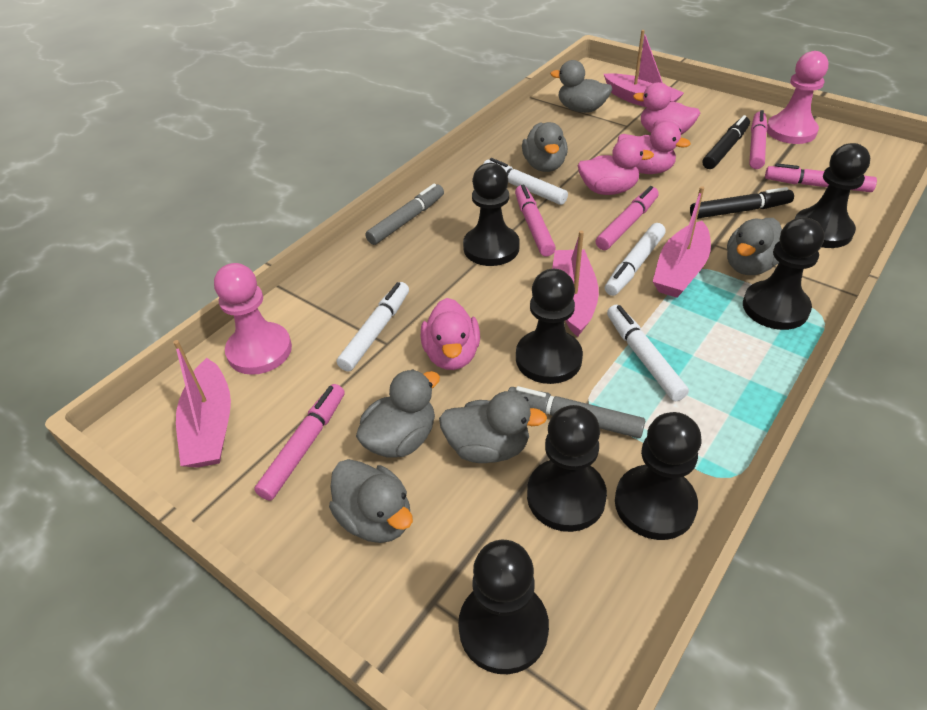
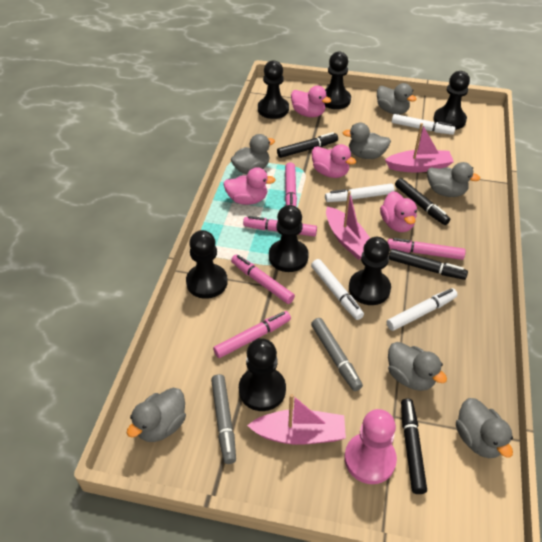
black marker: [690,187,794,219] [703,115,750,169] = 2 -> [277,132,338,158] [389,249,468,280] [395,178,450,225] [401,398,427,494] = 4
grey duck: [329,459,413,543] [356,369,440,457] [439,391,547,463] [522,122,568,172] [550,60,612,113] [727,218,782,275] = 6 -> [127,388,186,442] [231,134,275,174] [343,123,391,159] [377,83,417,114] [388,342,447,391] [427,162,480,197] [456,398,513,458] = 7
pink boat: [173,340,231,468] [552,231,599,337] [604,30,684,107] [653,186,711,298] = 4 -> [247,394,346,445] [326,191,370,260] [385,123,454,172] = 3
pink pawn: [214,263,292,375] [767,51,828,144] = 2 -> [344,409,397,484] = 1

